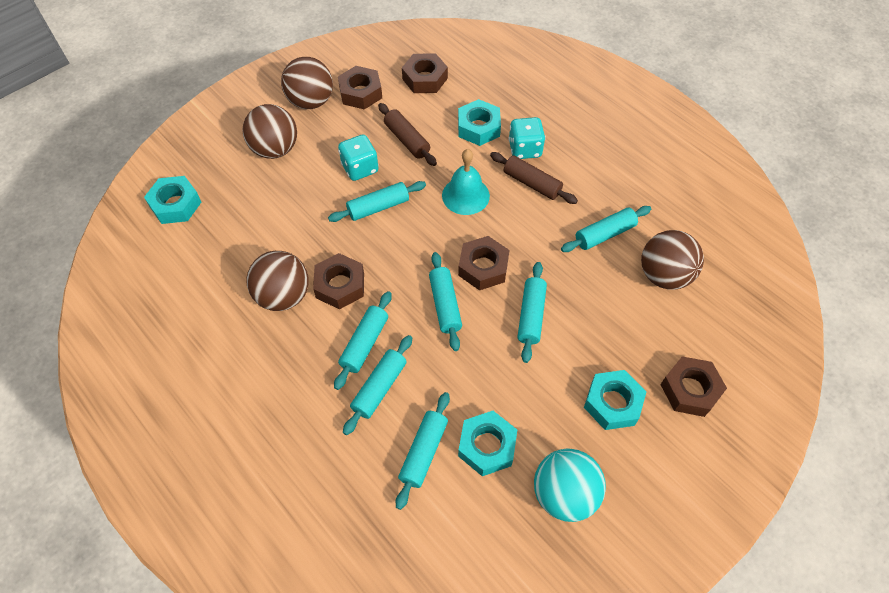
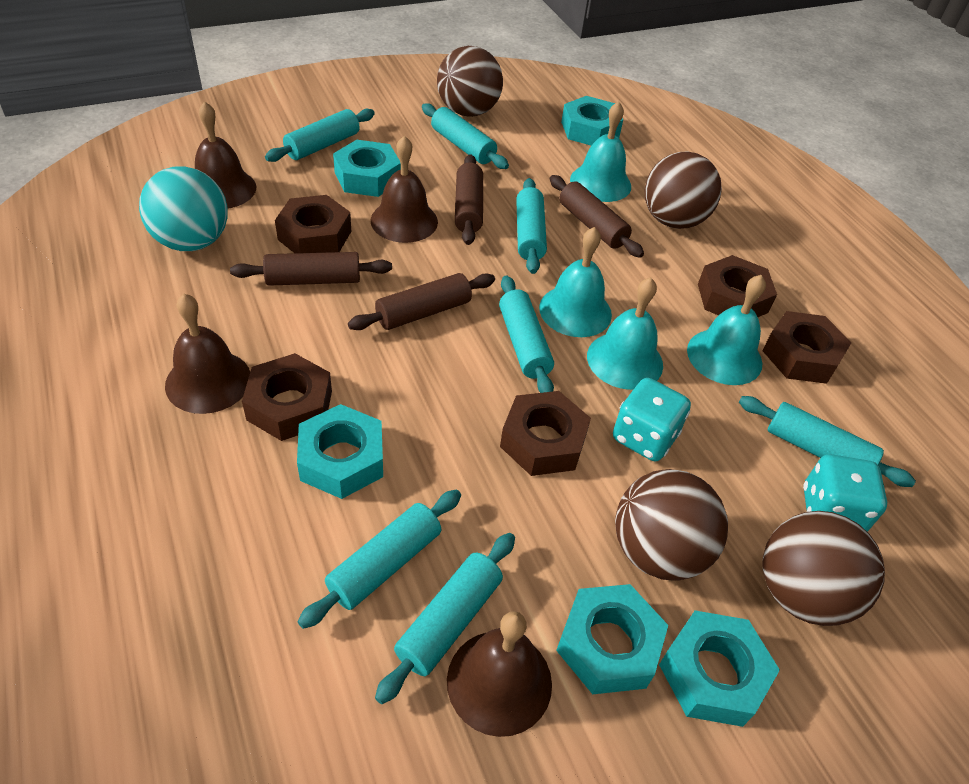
brown bell: none = 0 -> [165,294,250,414] [195,101,257,208] [371,135,438,243] [447,611,552,737] = 4
brown rolling pin: [378,103,437,166] [490,152,578,204] = 2 -> [230,252,392,286] [348,273,495,330] [455,154,483,245] [550,175,644,258] = 4
turquoise bell: [442,149,490,215] = 1 -> [539,227,612,337] [570,101,631,202] [587,277,663,390] [687,275,766,385] = 4
turquoise nut: [144,176,201,224] [458,99,501,146] [458,411,517,476] [584,370,646,430] = 4 -> [297,404,383,499] [333,140,401,197] [556,584,668,694] [561,96,623,146] [659,610,780,727] = 5

